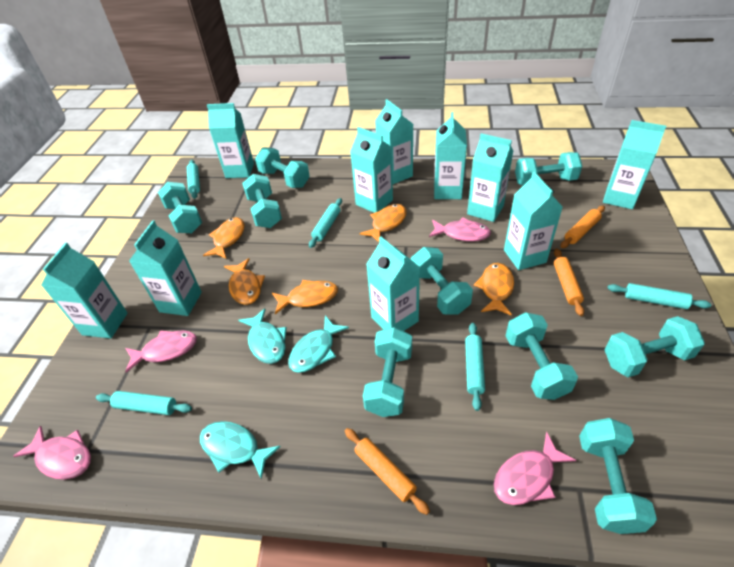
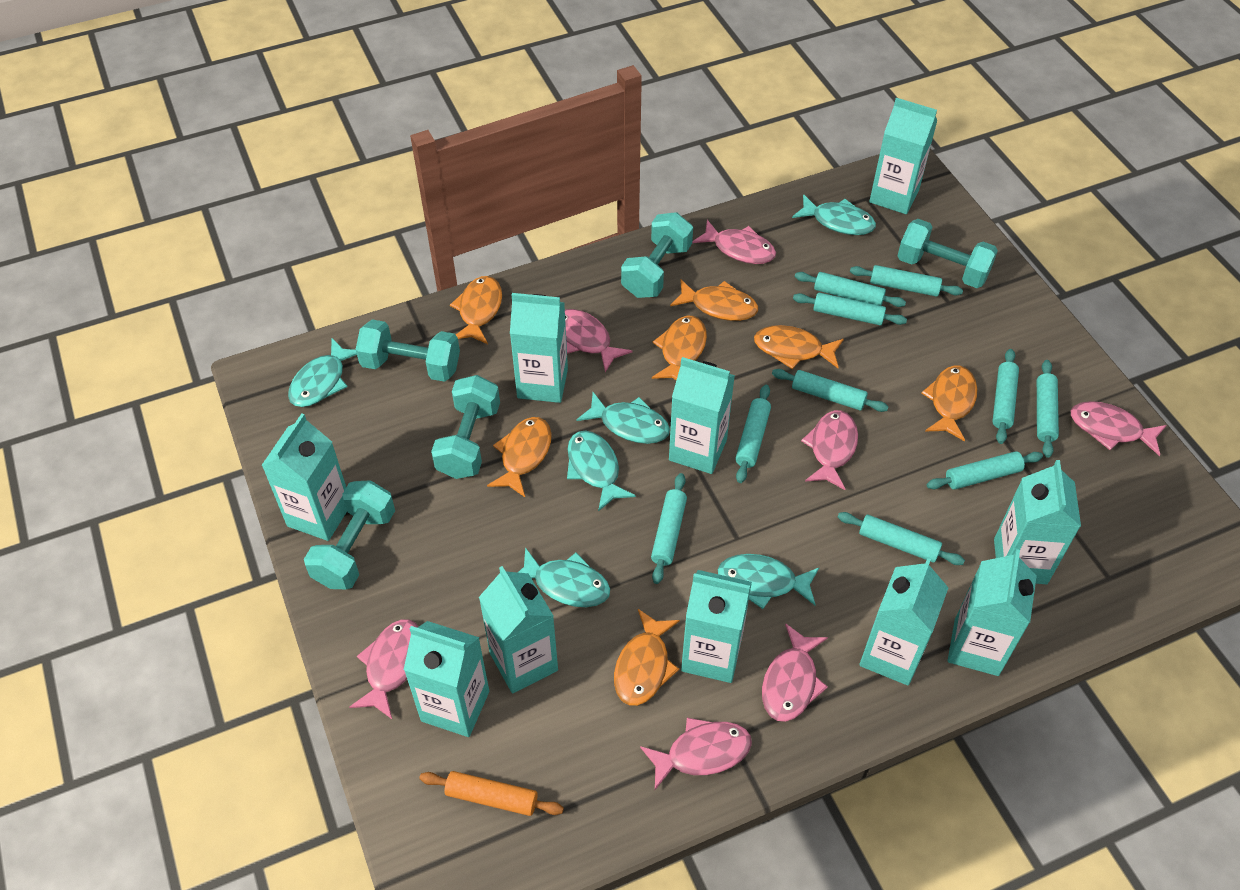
orange fish: [203,217,245,259] [224,258,265,305] [272,280,338,314] [359,204,407,242] [474,263,514,316] = 5 -> [450,276,502,344] [487,417,552,497] [614,609,680,706] [652,316,707,380] [670,279,758,321] [754,325,844,369] [921,365,977,441] = 7
orange rolling pin: [345,428,430,515] [554,249,584,316] [560,206,605,248] = 3 -> [419,771,564,816] = 1
pink fish: [13,426,91,480] [125,330,197,373] [429,217,491,242] [494,432,576,505] = 4 -> [349,619,418,719] [565,309,632,372] [640,718,752,790] [692,220,776,264] [762,623,828,722] [801,410,858,490] [1071,401,1167,456] = 7
turquoise dumbbell: [158,182,202,233] [242,174,282,228] [255,147,310,188] [363,327,412,417] [411,247,473,315] [506,312,578,400] [515,152,582,186] [579,418,657,534] [605,316,705,377] = 9 -> [304,480,395,589] [356,319,460,382] [431,375,500,479] [621,212,693,298] [897,219,998,288] = 5
turquoise fish: [200,421,281,479] [238,308,287,364] [288,316,349,373] = 3 -> [288,338,357,407] [518,547,610,607] [567,430,636,511] [577,392,670,444] [718,554,819,609] [792,194,876,235] = 6
turquoise rolling pin: [96,391,192,415] [187,160,200,199] [309,198,342,248] [465,323,485,411] [607,283,711,309] = 5 -> [651,473,687,584] [735,385,771,483] [772,369,888,412] [793,293,907,325] [795,272,906,307] [838,512,965,565] [850,265,963,297] [927,451,1043,490] [992,349,1019,444] [1037,360,1059,458] = 10

